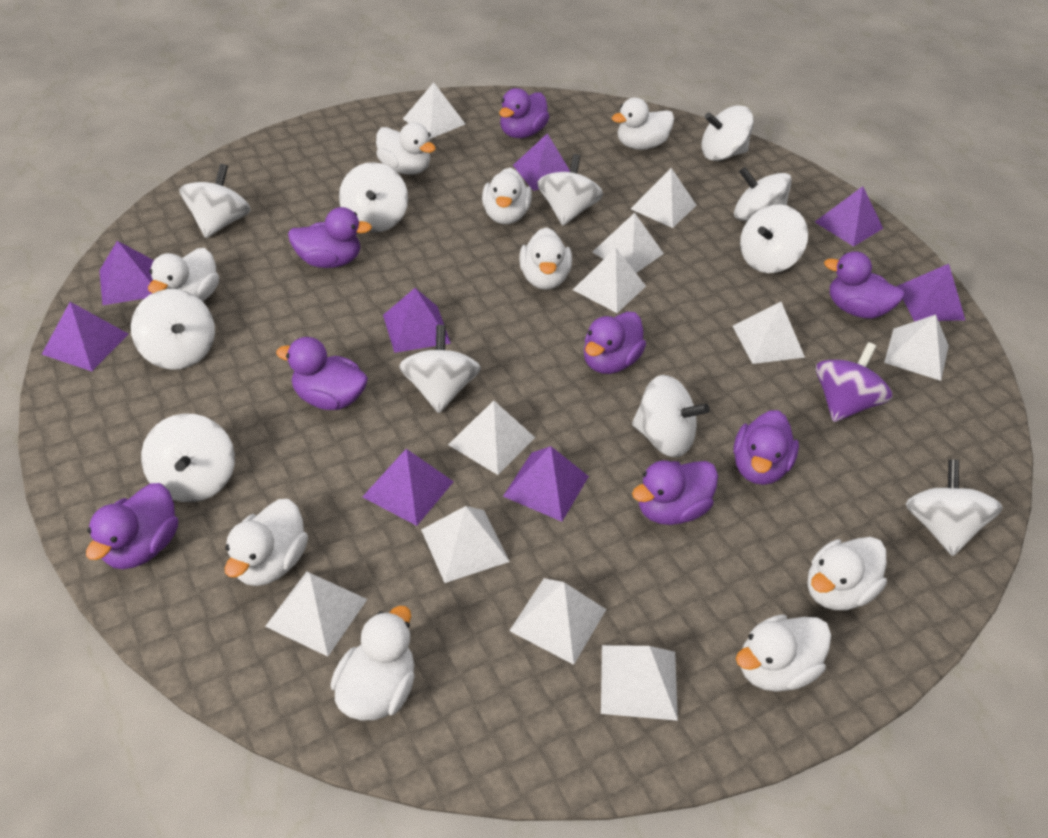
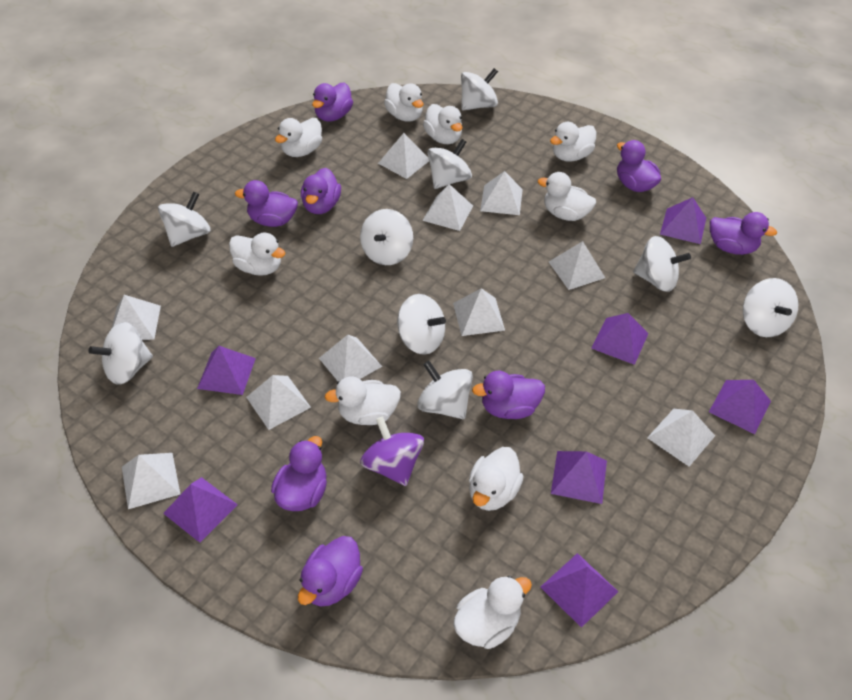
purple pyramid: [42,302,128,371] [99,241,154,305] [362,449,454,526] [383,288,451,353] [503,446,589,522] [513,133,570,191] [815,186,883,246] [896,264,965,321] = 8 -> [163,477,238,543] [197,346,256,395] [541,553,618,628] [551,451,607,504] [591,313,649,365] [660,197,706,244] [709,380,771,434] = 7
white pyramid: [265,571,367,657] [403,82,465,139] [421,506,510,583] [448,401,535,475] [509,578,606,665] [573,248,646,313] [592,213,664,273] [601,645,678,721] [631,168,697,228] [733,302,805,364] [884,315,949,381] = 11 -> [112,295,161,340] [122,453,180,509] [246,375,311,430] [319,335,382,381] [378,133,429,179] [422,184,473,231] [453,288,505,336] [480,171,523,215] [549,241,605,290] [647,409,715,467] = 10
white spinning top: [131,289,215,370] [141,413,235,502] [179,164,251,238] [339,162,408,233] [399,325,481,413] [537,154,603,226] [632,375,710,457] [702,105,754,161] [734,167,792,221] [740,204,808,273] [906,459,1003,556] = 11 -> [88,322,153,385] [158,192,211,247] [360,209,413,265] [397,294,446,355] [417,361,473,419] [427,139,472,189] [461,68,498,111] [633,236,691,292] [743,278,798,337] = 9

